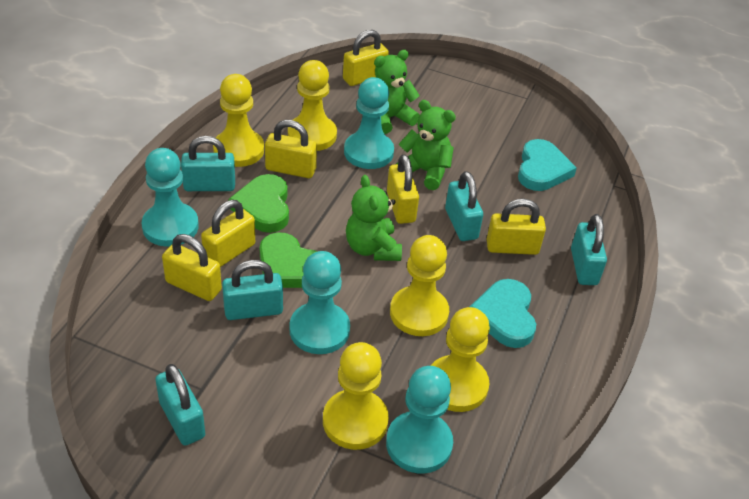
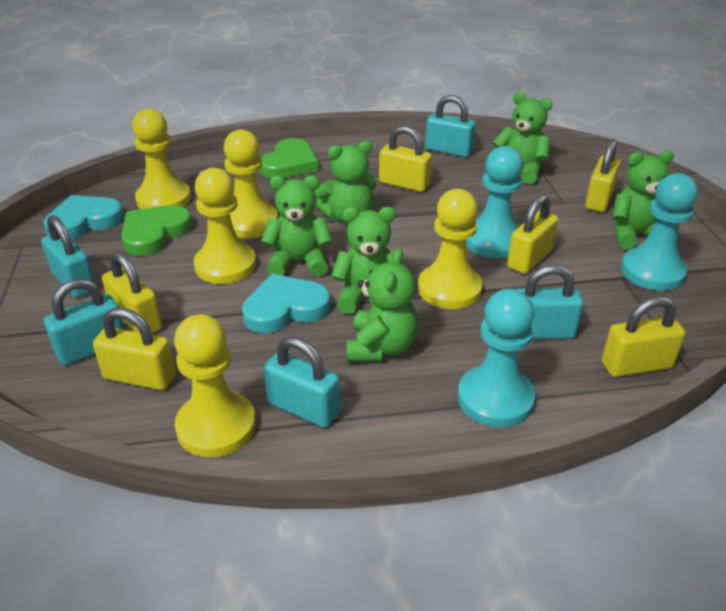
green teddy bear: [346,175,402,261] [374,50,420,134] [396,100,456,190] = 3 -> [261,175,333,277] [315,141,376,224] [331,207,404,314] [346,249,418,362] [493,92,553,184] [613,150,674,250] = 6
turquoise pawn: [142,148,199,247] [289,251,350,354] [344,77,394,169] [386,366,453,474] = 4 -> [458,289,536,427] [466,146,523,258] [621,173,698,291] = 3

